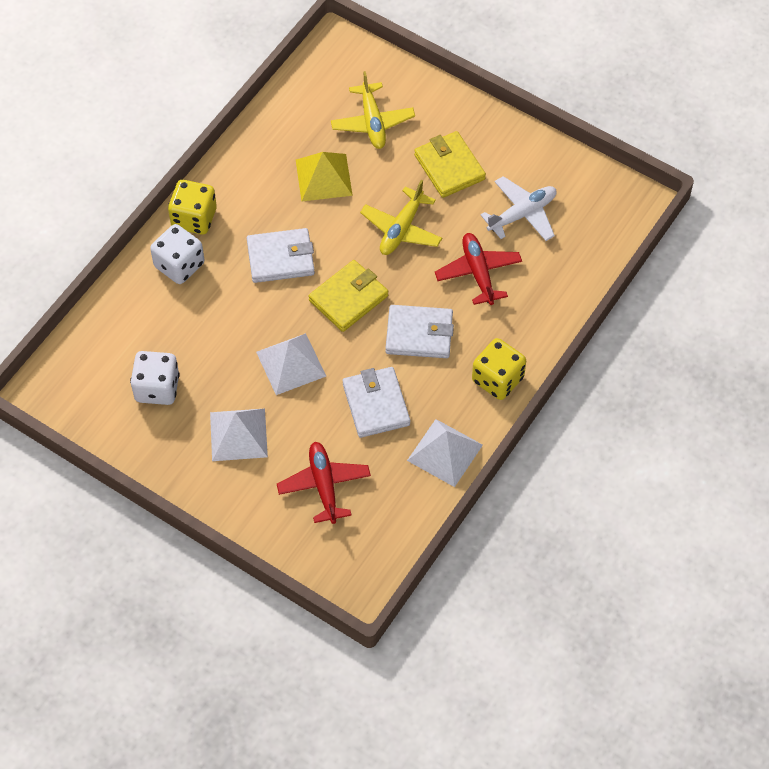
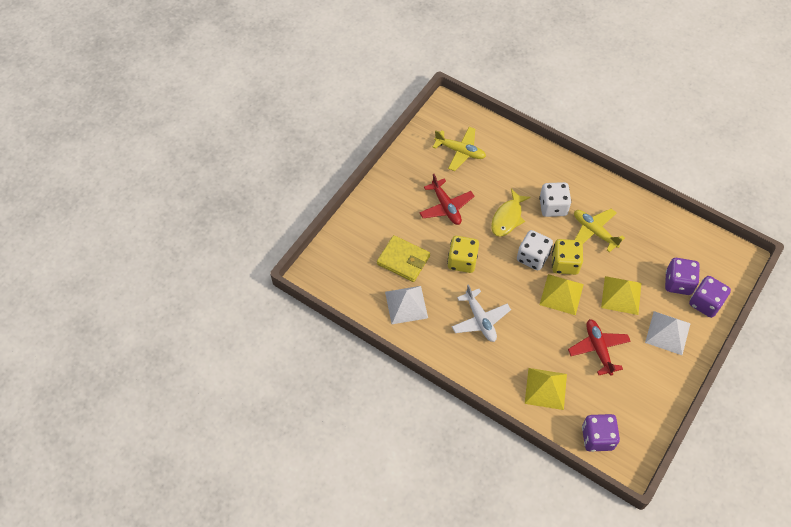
purple dice: none = 0 -> [582,414,620,452] [665,258,700,295] [689,276,731,318] = 3
white pyramid: [210,408,268,461] [256,333,326,395] [407,419,483,487] = 3 -> [385,286,428,324] [645,311,691,355] = 2
white wallet: [247,228,315,283] [343,367,410,438] [386,305,454,358] = 3 -> none = 0
yellow fish: none = 0 -> [491,189,531,237] = 1
yellow pyramid: [296,152,353,201] = 1 -> [525,368,567,410] [539,274,584,315] [601,276,641,315] = 3
yellow wallet: [309,260,388,332] [414,131,486,198] = 2 -> [377,235,430,282] = 1

